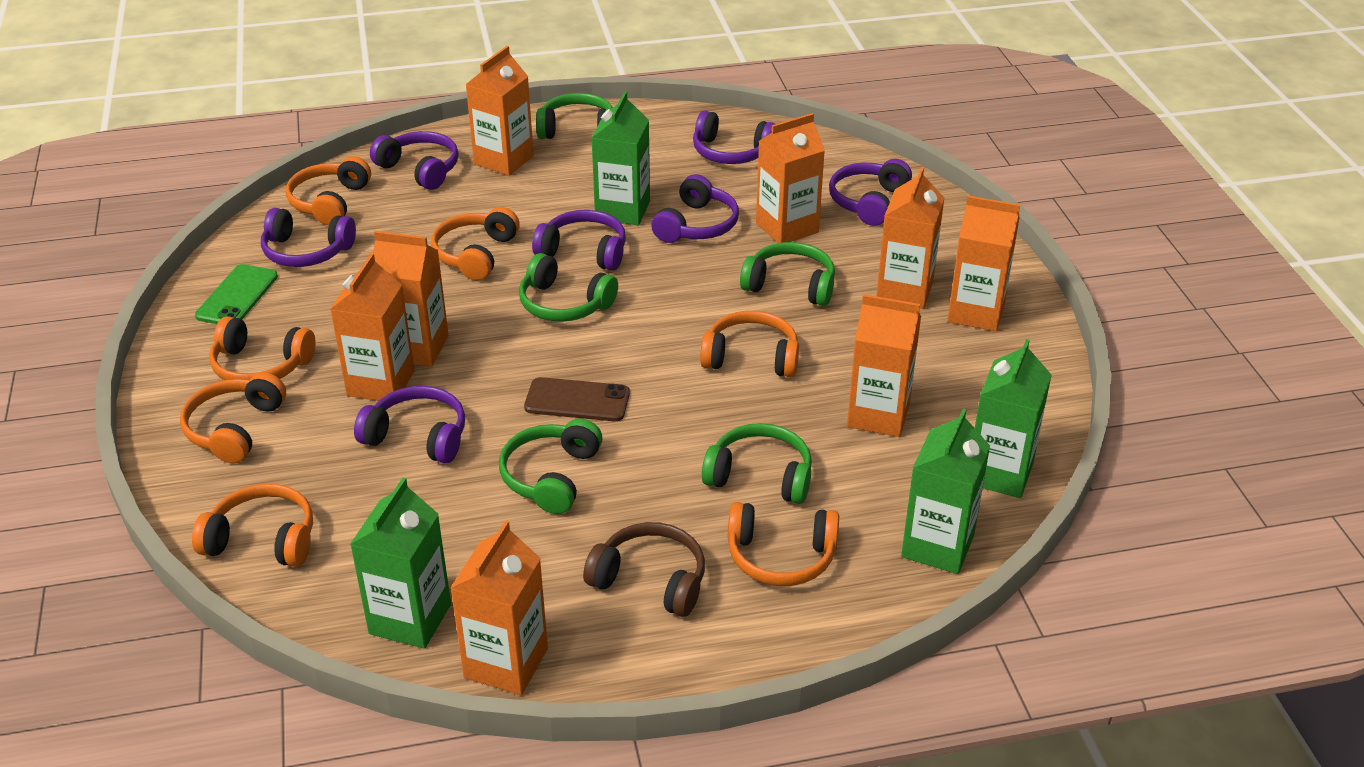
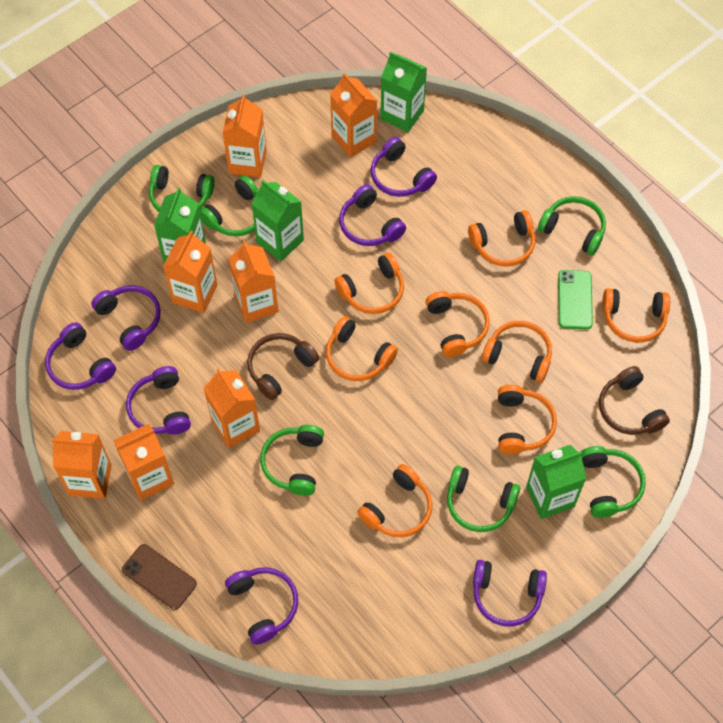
brown headphones: [583,522,705,617] = 1 -> [247,333,319,400] [599,366,670,435] = 2
green headphones: [499,418,603,514] [519,253,618,322] [536,93,613,139] [702,423,812,504] [740,242,835,306] = 5 -> [149,165,215,212] [200,175,258,236] [260,425,324,496] [447,466,520,532] [538,196,606,255] [581,446,646,518] = 6
orange carton: [330,253,415,401] [373,231,449,367] [451,520,548,695] [465,46,534,176] [756,113,825,243] [847,294,921,437] [876,167,944,309] [947,196,1020,331] = 8 -> [52,431,112,499] [113,424,174,500] [163,231,217,313] [203,368,260,448] [223,94,267,177] [228,241,278,323] [330,73,377,158] = 7
orange headphones: [180,372,286,463] [192,484,313,567] [209,317,316,380] [286,156,371,225] [431,207,520,280] [700,311,799,377] [728,502,839,586] = 7 -> [326,316,398,381] [335,253,404,314] [357,464,432,537] [426,291,490,357] [468,210,535,267] [482,321,552,382] [498,385,557,454] [602,288,670,343] = 8

